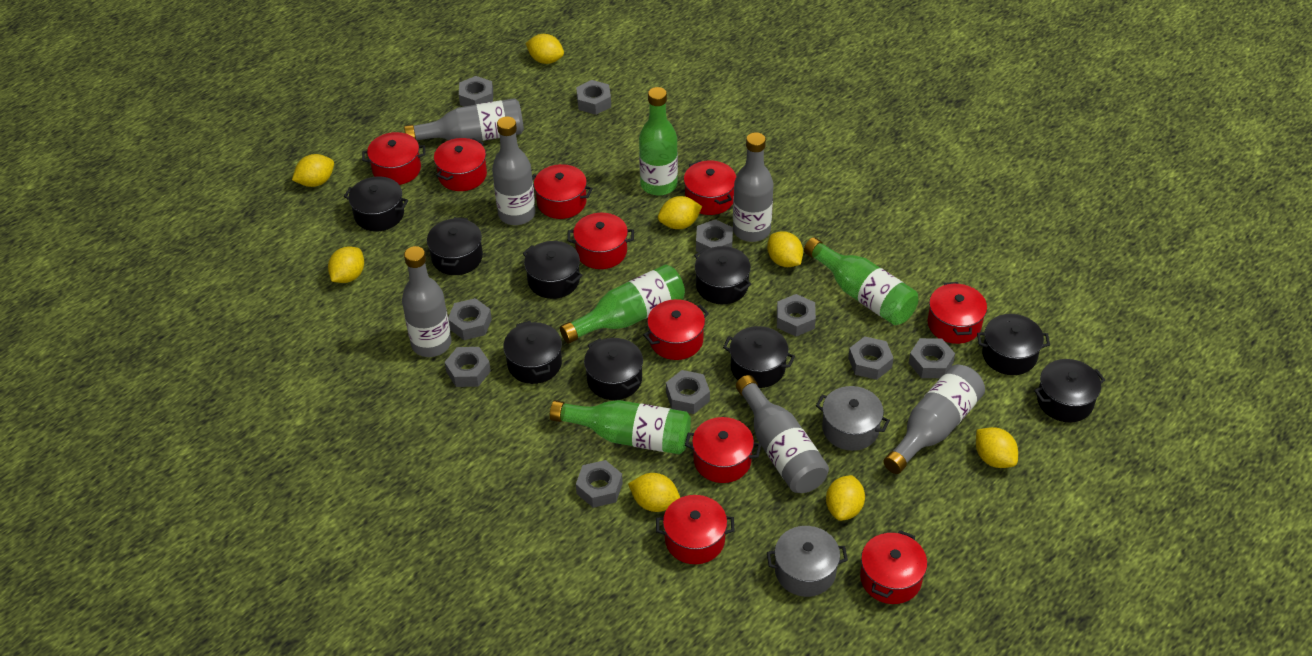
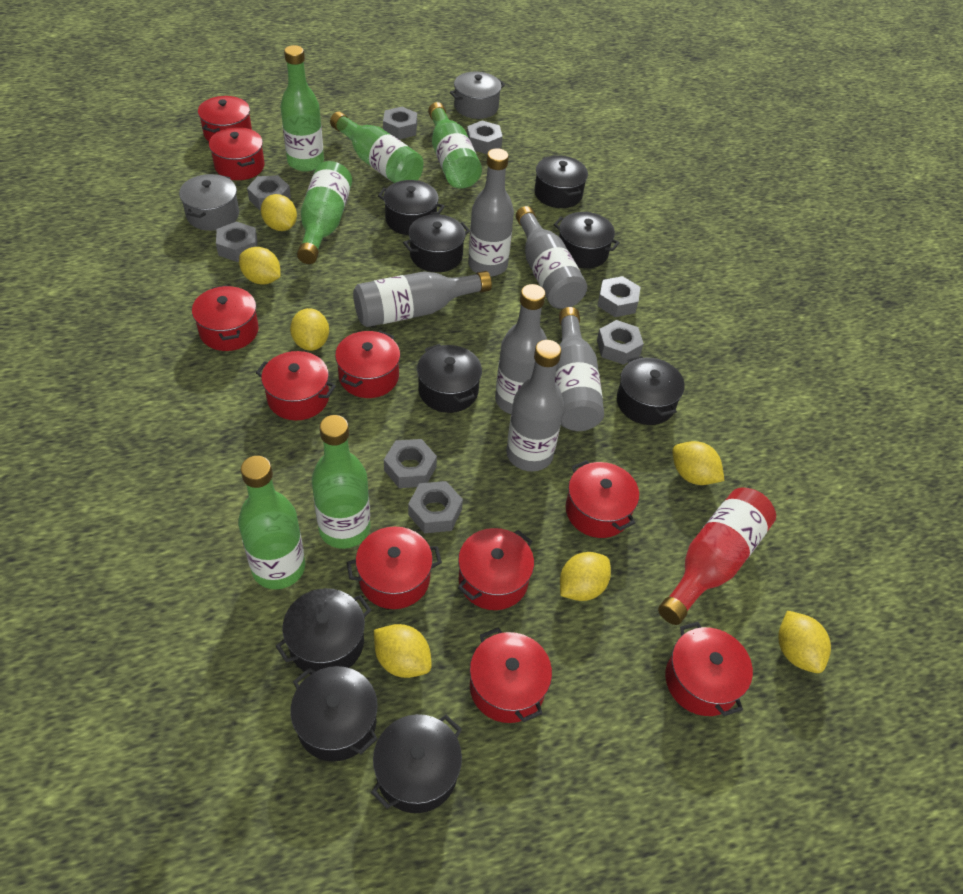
green bottle: [550,400,691,454] [560,265,685,343] [639,87,678,196] [804,237,918,325] = 4 -> [238,456,305,589] [280,45,324,172] [297,161,352,264] [312,415,370,549] [330,112,423,183] [428,102,482,189] = 6
grey nut: [444,347,491,387] [448,298,492,340] [459,76,493,106] [576,80,611,115] [576,460,623,508] [666,370,710,414] [696,219,733,252] [777,294,816,336] [848,336,894,380] [909,338,955,378] = 10 -> [216,221,257,262] [247,175,291,211] [383,107,417,140] [384,439,437,488] [408,481,463,533] [467,120,503,154] [597,320,644,365] [598,276,640,317] = 8
red bottle: none = 0 -> [658,487,776,625] = 1
yellow lemon: [292,154,334,187] [328,247,364,283] [525,34,564,64] [628,473,680,512] [658,196,702,229] [767,231,803,267] [826,475,865,521] [976,427,1018,468] = 8 -> [239,247,280,285] [261,194,297,231] [290,308,329,351] [374,624,432,678] [560,552,611,601] [672,441,724,485] [778,611,831,673] = 7

